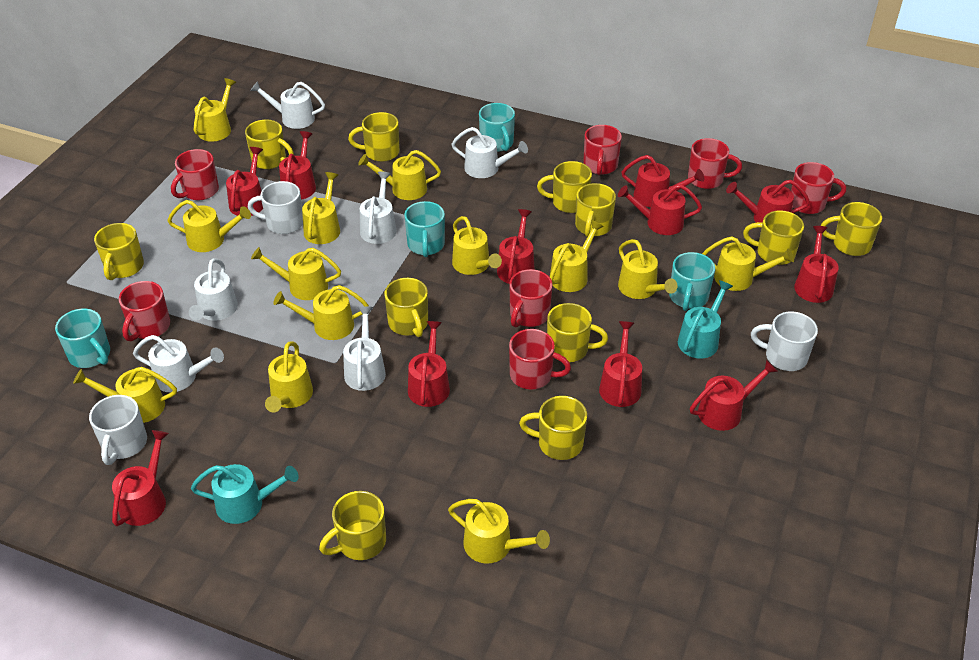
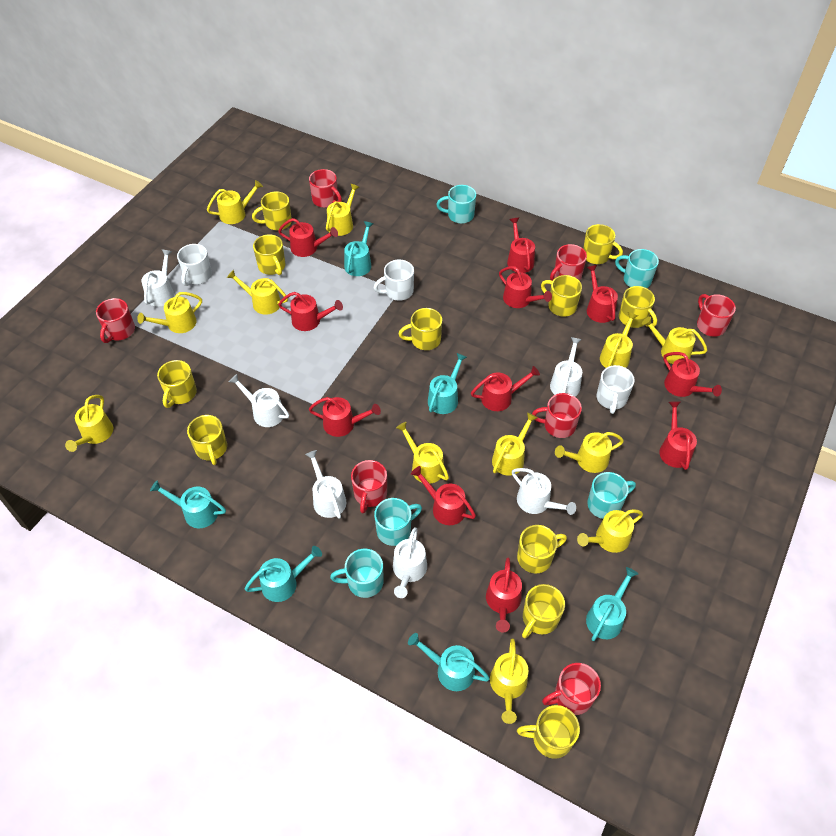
turquoise mug: [55,308,110,368] [404,201,445,257] [479,103,515,152] [669,252,715,311] = 4 -> [330,549,383,598] [374,498,422,546] [436,185,476,224] [587,472,636,519] [615,249,659,288] = 5
turquoise watering can: [191,464,299,524] [678,280,733,358] = 2 -> [150,480,226,528] [245,546,322,602] [344,221,373,276] [408,633,490,691] [428,353,467,414] [586,567,638,641] = 6
yellow watering can: [73,367,177,423] [167,200,251,252] [194,78,236,142] [251,247,341,300] [265,341,313,412] [273,285,369,340] [302,172,340,244] [358,150,441,200] [448,499,550,564] [452,216,502,275] [550,220,604,292] [618,239,678,299] [702,236,794,291] = 13 -> [65,395,113,452] [137,292,202,333] [207,180,263,224] [227,270,288,315] [326,184,359,236] [396,422,449,484] [490,638,528,724] [492,412,537,476] [555,432,624,473] [577,509,643,553] [600,312,638,368] [642,317,707,364] = 12

